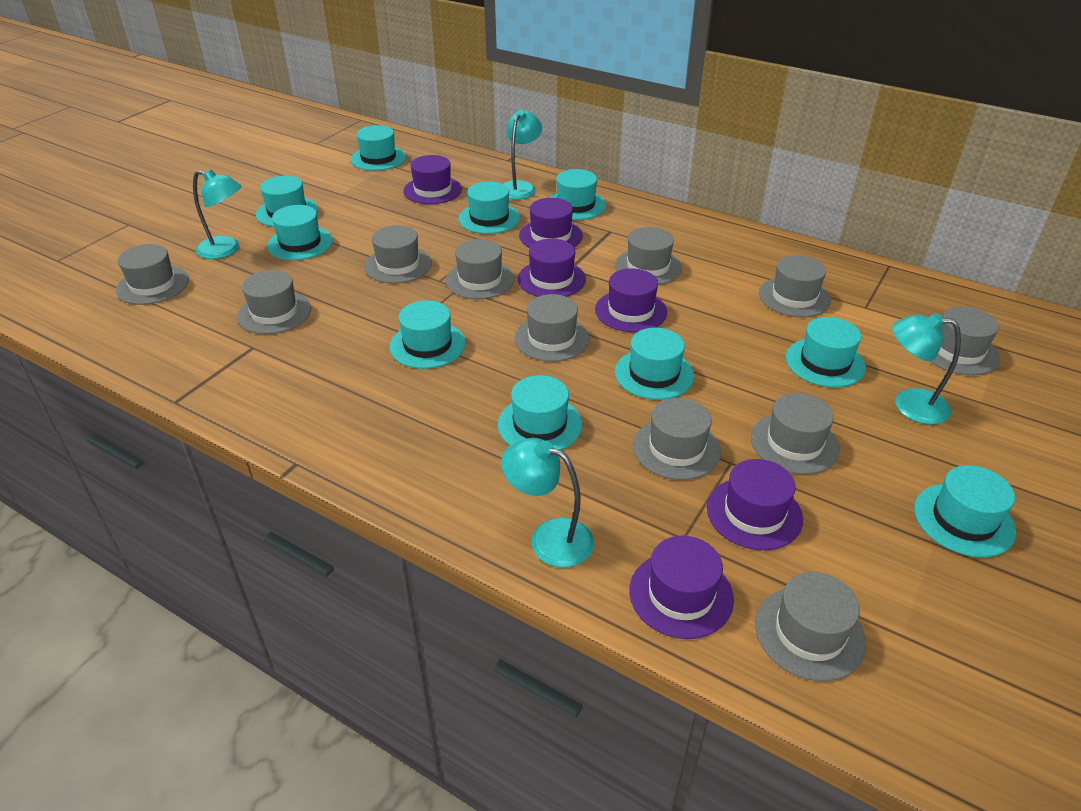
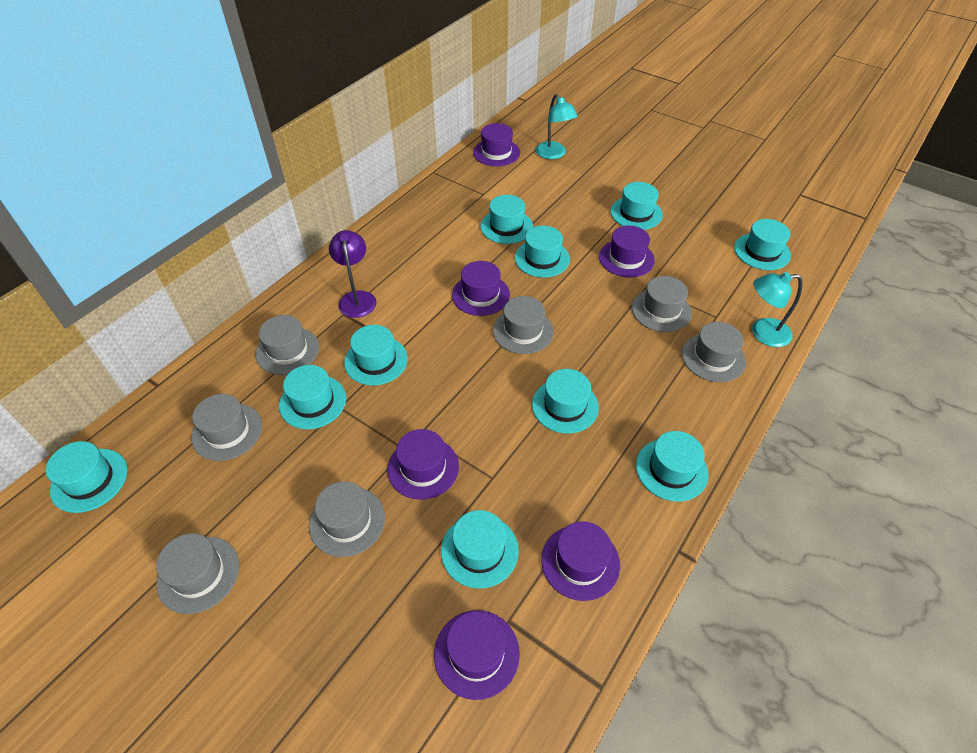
grey hat: [116,244,189,305] [237,270,311,334] [364,225,432,283] [446,239,514,299] [514,294,590,362] [615,227,682,285] [633,398,721,480] [751,393,840,474] [755,572,866,681] [759,255,831,317] [930,306,1000,375] = 11 -> [156,533,239,614] [191,394,262,461] [256,315,319,375] [309,481,385,557] [493,296,554,354] [632,276,692,332] [682,322,746,382] = 7
purple lamp: none = 0 -> [329,230,376,318] = 1
turquoise lamp: [193,170,242,259] [501,438,594,567] [504,109,542,200] [892,313,961,425] = 4 -> [536,94,578,159] [752,272,802,347] = 2

